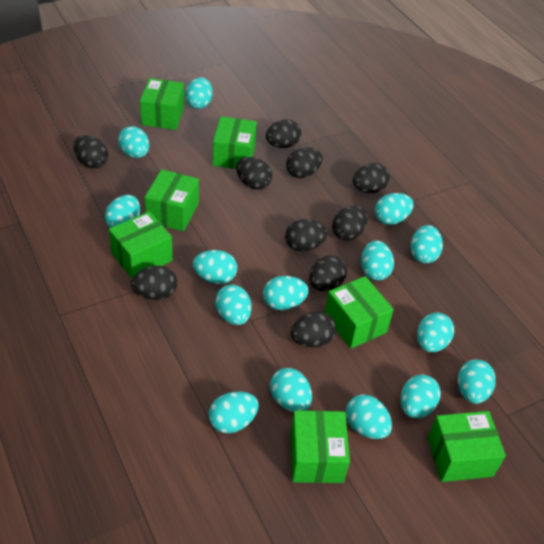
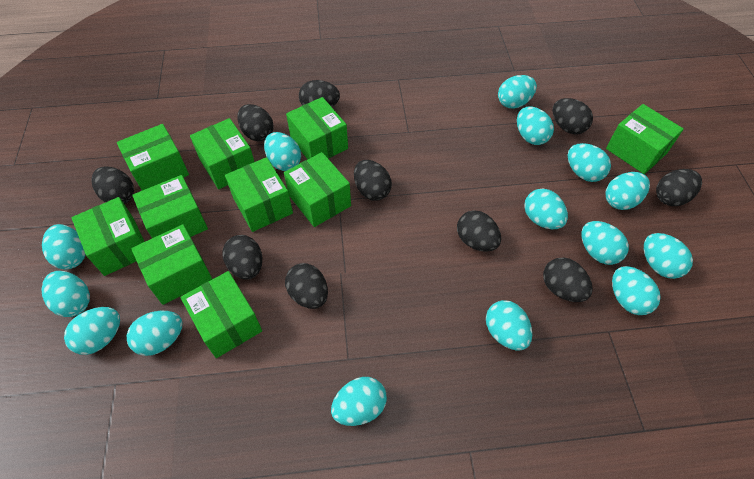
green box: [109,211,173,278] [140,78,184,130] [145,169,199,231] [213,116,257,169] [290,410,350,483] [325,276,394,349] [427,411,506,482] = 7 -> [72,197,145,276] [117,124,189,190] [131,224,212,305] [132,175,208,238] [180,271,262,358] [190,118,254,189] [225,157,293,232] [284,152,351,227] [286,97,348,159] [606,104,684,174] = 10

